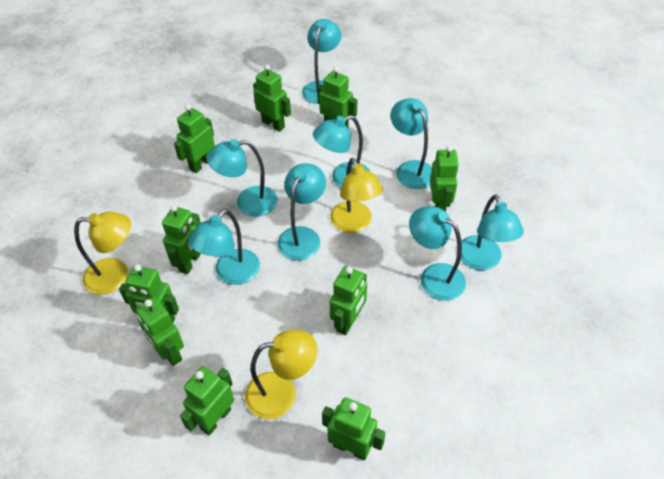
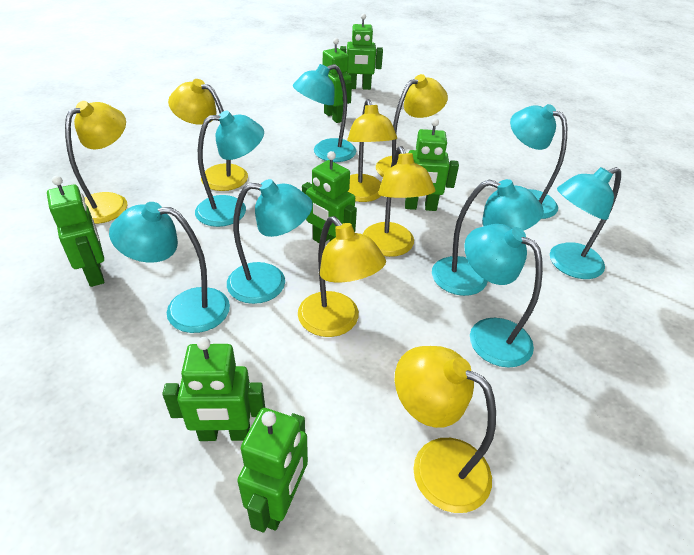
green robot: [119,264,179,322] [136,297,184,366] [162,205,201,274] [174,104,215,173] [180,366,234,436] [253,64,291,132] [317,67,357,127] [322,397,386,460] [330,266,367,335] [430,145,459,212] = 10 -> [47,176,104,287] [162,337,265,441] [237,408,308,532] [302,151,357,243] [323,38,352,123] [340,13,383,90] [405,118,459,211] = 7
yellow lamp: [74,212,131,295] [245,330,317,419] [330,158,383,233] = 3 -> [65,101,128,224] [168,79,248,191] [298,216,386,337] [347,99,397,202] [363,146,436,257] [376,74,448,177] [395,346,496,513] = 7

